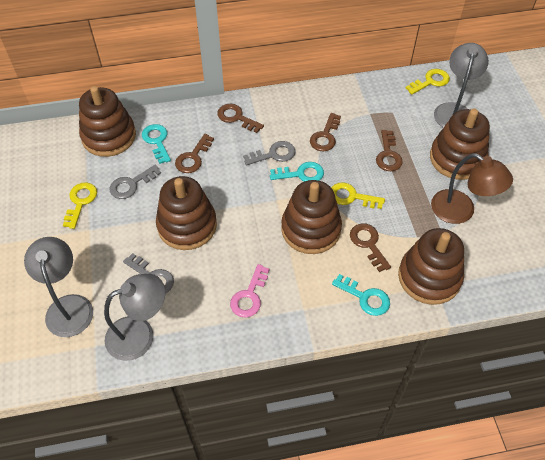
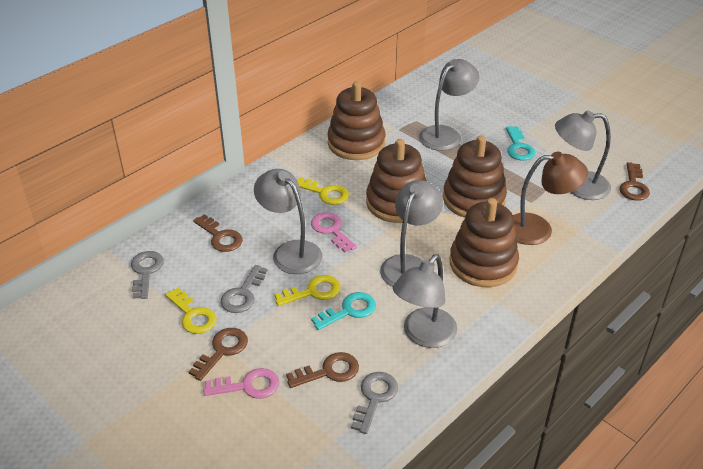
brown key: [175,134,214,173] [217,104,264,133] [310,113,341,152] [350,223,391,272] [376,130,403,171] = 5 -> [189,328,248,381] [193,214,243,252] [286,352,359,388] [620,162,650,201] = 4
brown stacking toy: [79,86,136,157] [156,176,217,250] [281,180,342,254] [398,228,464,305] [430,109,490,180] = 5 -> [328,81,385,160] [366,139,427,223] [443,135,507,217] [450,198,519,287] = 4
grey lamp: [24,237,93,337] [104,274,165,361] [434,43,489,128] = 3 -> [254,169,322,274] [380,180,443,287] [393,254,457,348] [419,59,479,151] [555,110,611,200] = 5
pink key: [230,264,269,318] = 1 -> [203,368,279,399] [311,212,357,253] = 2
turquoise key: [142,124,171,164] [270,162,324,182] [332,274,390,316] = 3 -> [311,292,376,330] [506,126,535,161] = 2

